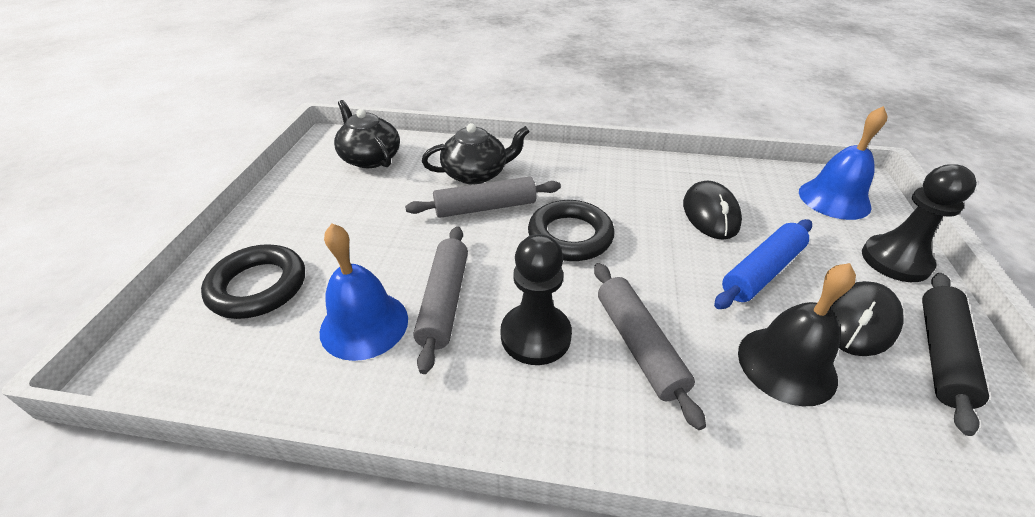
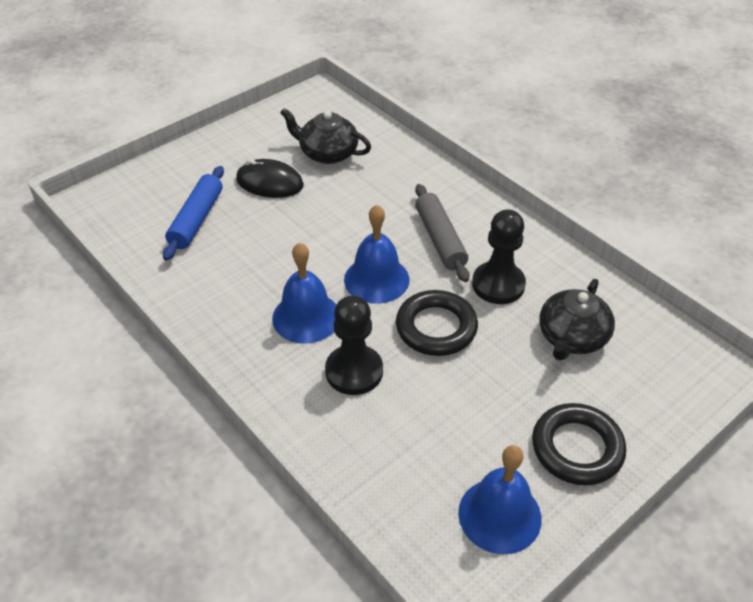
black bell: [738,263,856,407] = 1 -> none = 0
black mouse: [683,181,742,240] [830,281,904,356] = 2 -> [236,159,304,198] = 1
black rolling pin: [922,273,989,436] = 1 -> none = 0
blue bell: [320,224,408,361] [799,106,888,220] = 2 -> [272,242,336,344] [344,205,409,304] [458,445,542,554] = 3
grey rolling pin: [405,176,561,218] [413,226,468,374] [594,263,706,430] = 3 -> [415,184,470,282] = 1

